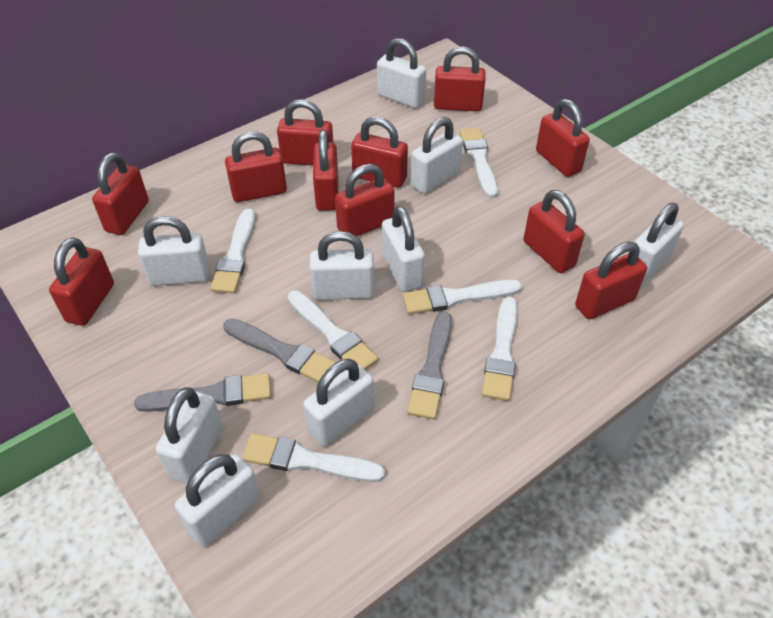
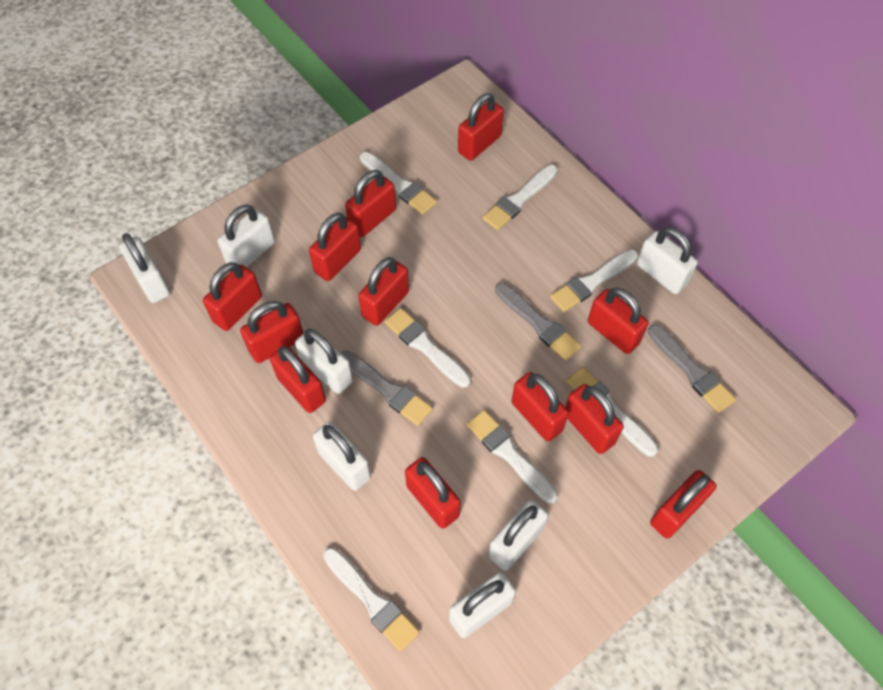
red padlock: [49,237,114,326] [92,152,149,235] [225,132,287,202] [277,99,333,166] [313,130,338,211] [335,164,395,236] [351,117,408,188] [434,46,486,111] [523,190,585,273] [536,99,590,177] [575,242,647,320] = 11 -> [203,262,262,331] [240,301,304,363] [270,346,326,413] [309,213,361,281] [345,170,396,237] [358,257,409,326] [405,457,461,529] [458,93,504,161] [512,372,569,441] [565,384,624,454] [588,288,649,354] [650,470,716,539] = 12
white brush: [210,209,255,294] [242,433,385,482] [287,290,378,370] [403,280,522,314] [460,128,498,198] [482,297,517,401] = 6 -> [323,547,419,652] [360,152,437,215] [385,308,471,388] [467,410,558,504] [482,165,558,230] [550,249,638,312] [566,367,658,457] = 7
white padlock: [138,216,210,286] [156,387,223,483] [175,454,260,547] [303,359,374,447] [310,231,374,300] [377,38,426,108] [382,206,425,292] [411,117,463,194] [634,203,684,285] = 9 -> [119,233,170,303] [217,205,275,268] [295,329,353,394] [313,422,371,491] [449,572,516,638] [488,500,548,571] [637,227,698,294] = 7

